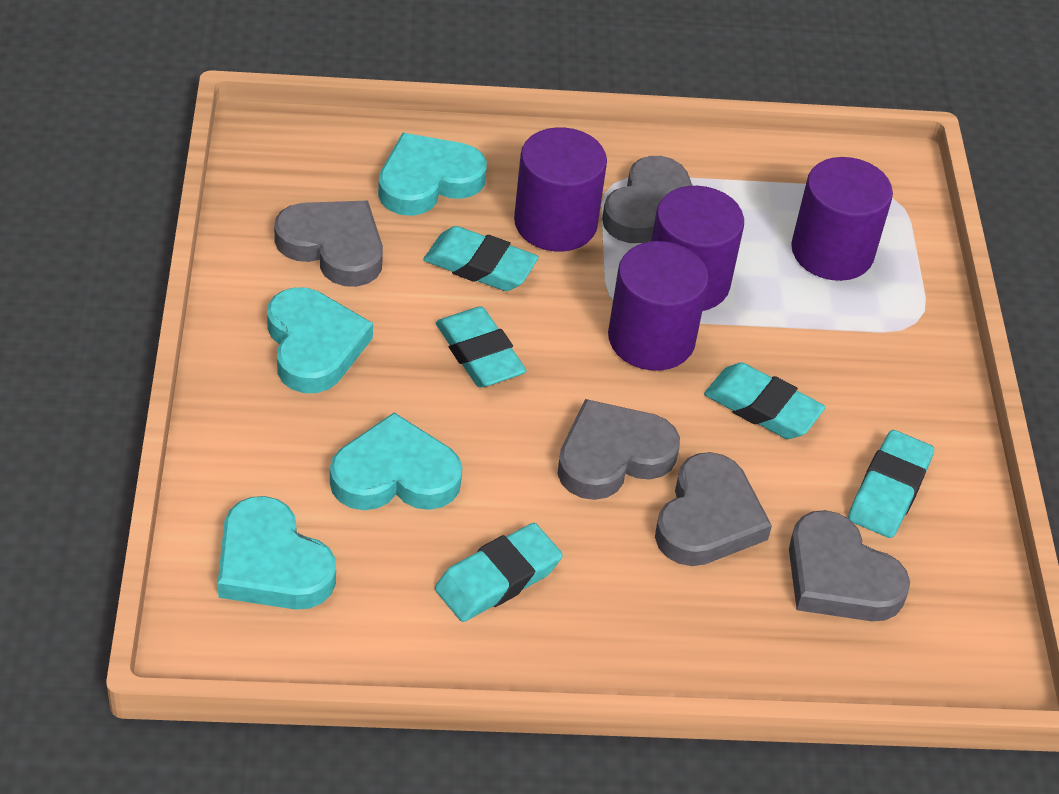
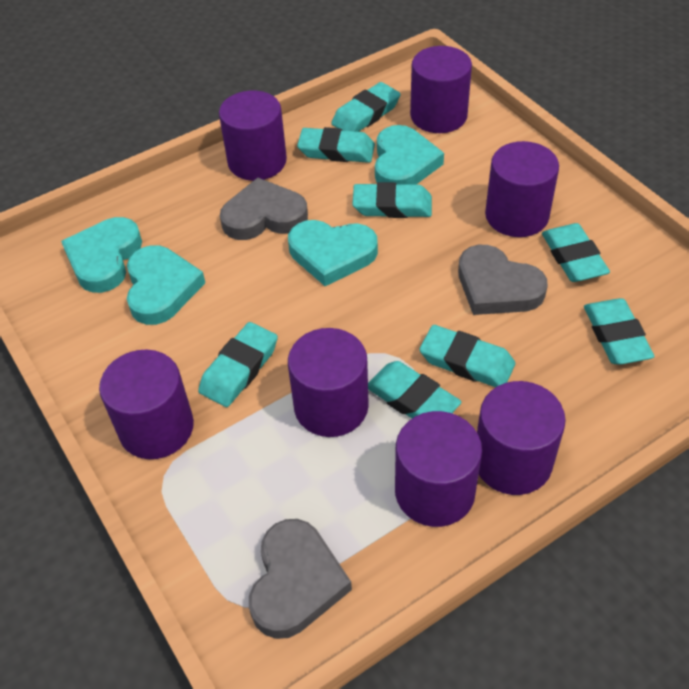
grey heart: [274,201,383,287] [557,399,680,500] [602,156,693,243] [655,452,772,566] [789,510,910,621] = 5 -> [220,178,308,240] [249,519,352,639] [458,245,548,315] = 3
purple cylinder: [514,127,607,251] [608,241,709,371] [651,186,744,311] [791,157,893,281] = 4 -> [99,350,194,459] [219,91,287,181] [288,328,369,437] [395,411,482,527] [410,46,472,133] [477,381,566,495] [485,141,559,237] = 7
turquoise eraser: [423,226,539,291] [435,523,563,622] [436,306,527,388] [704,363,825,439] [848,430,934,538] = 5 -> [198,322,278,407] [297,127,375,163] [331,82,401,132] [352,182,432,218] [368,361,462,418] [419,325,515,387] [542,223,610,282] [584,298,655,365] = 8

